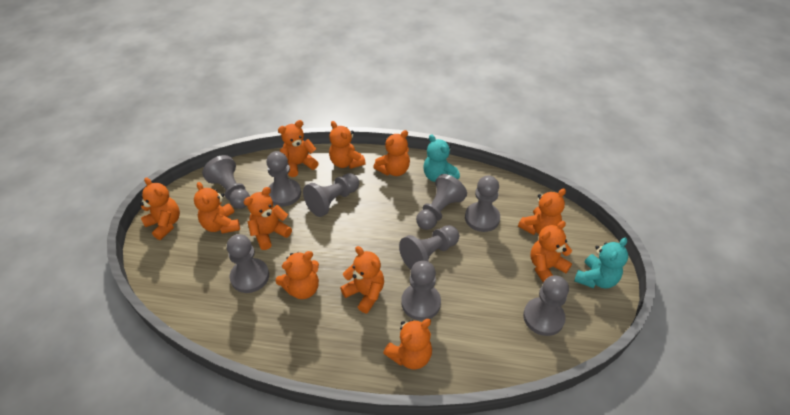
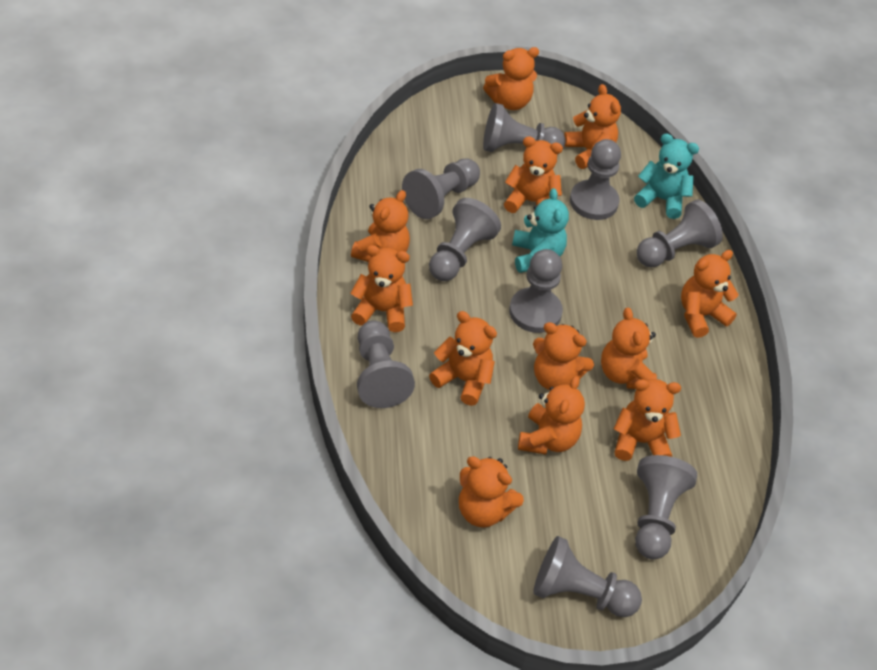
orange teddy bear: [140,178,180,240] [194,182,240,234] [244,187,292,250] [276,251,319,299] [278,120,319,177] [329,121,366,169] [340,246,384,313] [373,130,410,176] [383,319,432,370] [518,189,566,235] [530,221,572,283] = 11 -> [350,245,413,332] [351,190,410,262] [429,311,497,406] [459,456,524,527] [483,47,539,110] [504,136,563,213] [518,376,585,455] [533,322,594,390] [564,84,621,169] [601,308,657,389] [614,379,681,461] [681,250,739,338] = 12

